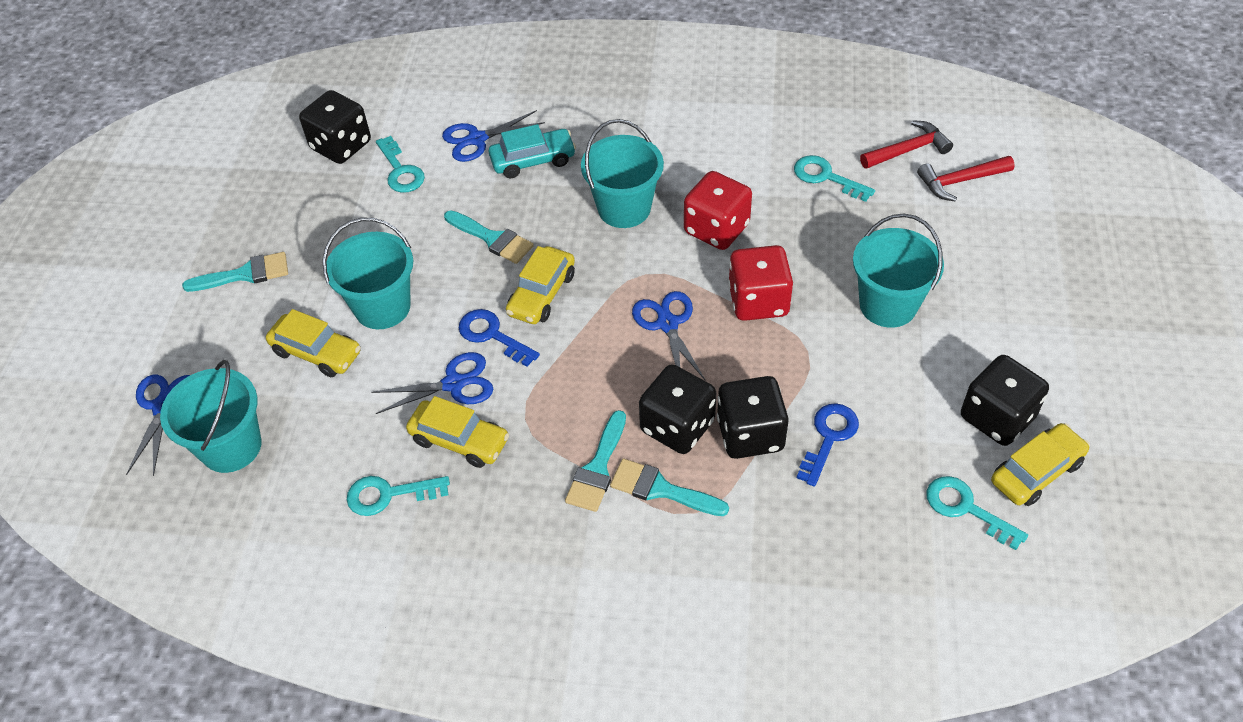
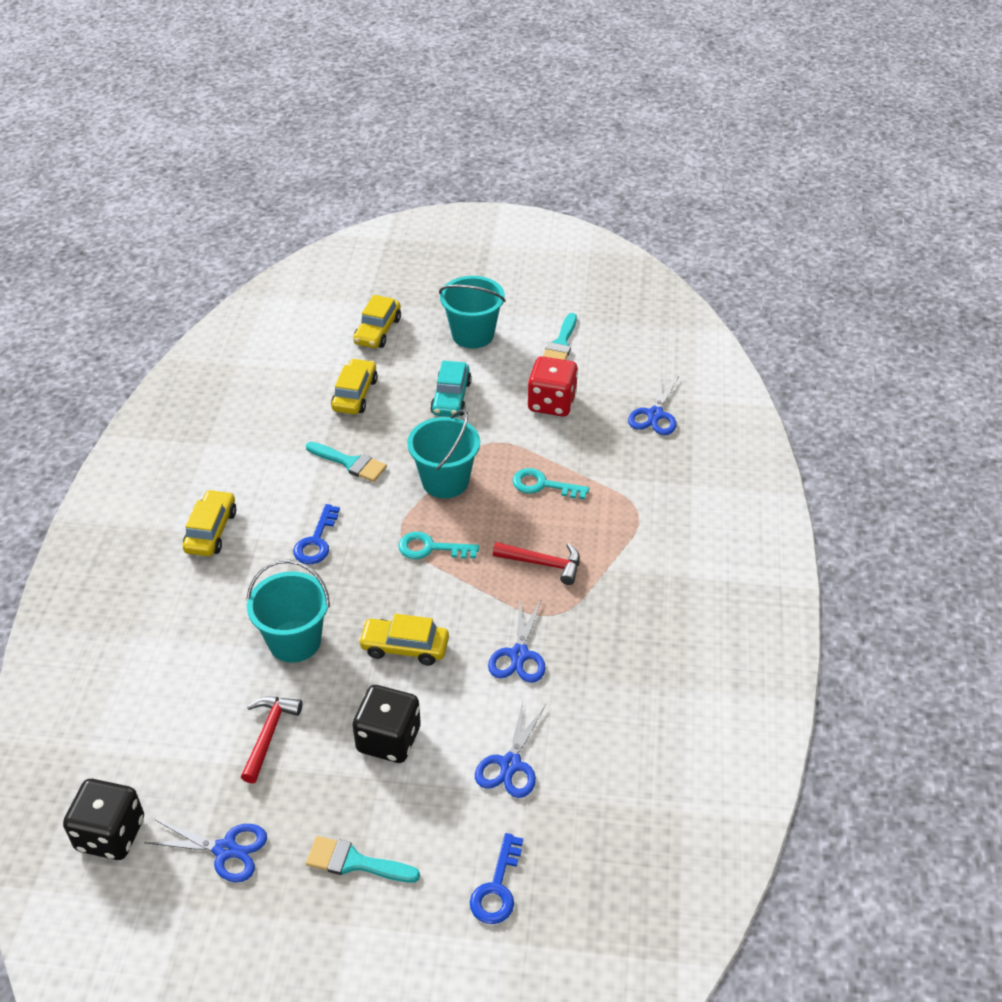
black dice: [299,90,371,164] [639,364,716,454] [717,376,789,459] [961,355,1049,446] = 4 -> [63,779,144,860] [353,685,421,763] = 2
red dice: [684,171,752,250] [728,245,793,321] = 2 -> [528,356,578,417] = 1
turquoise brush: [182,252,288,292] [444,210,534,264] [565,410,626,512] [610,459,729,516] = 4 -> [306,442,387,482] [306,836,420,883] [543,313,577,360] = 3
turquoise bucket: [160,360,261,473] [323,218,413,329] [581,119,664,228] [853,214,944,328] = 4 -> [246,560,330,663] [407,410,480,498] [439,276,505,348] = 3
turquoise key: [347,476,450,516] [376,136,425,193] [794,155,875,202] [926,476,1028,550] = 4 -> [398,532,479,559] [513,468,589,499] = 2

